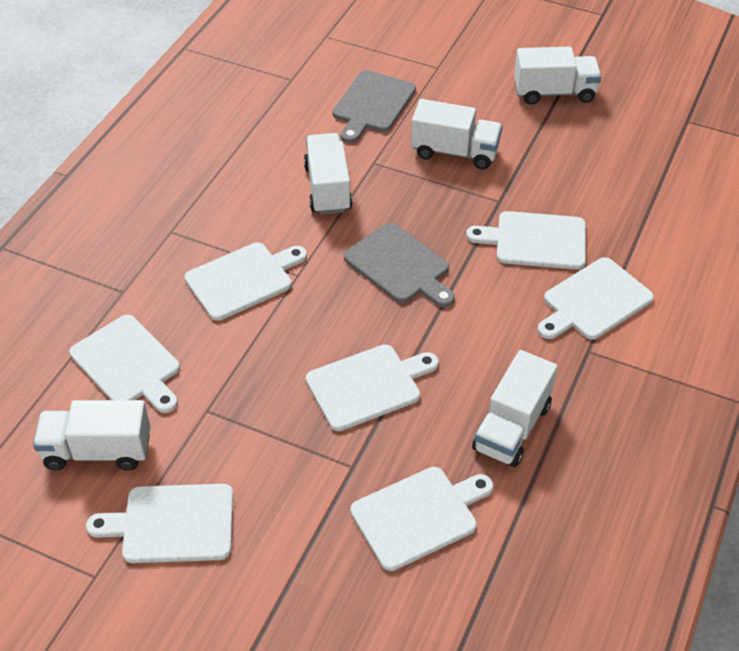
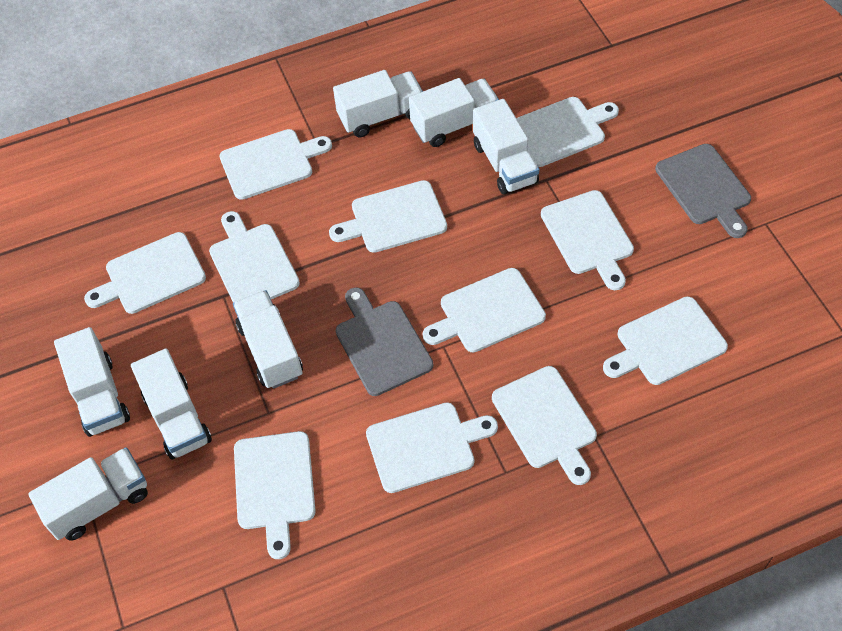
white cutting board: [70,315,180,413] [86,484,233,563] [184,242,307,321] [306,344,439,431] [350,467,493,571] [466,211,586,270] [537,257,654,340] = 7 -> [84,232,206,314] [209,211,300,303] [219,129,332,200] [234,431,315,559] [329,180,447,253] [366,402,498,493] [423,268,546,352] [492,366,597,485] [516,97,619,167] [541,190,634,290] [603,296,728,385] = 11
white truck: [33,400,151,471] [304,133,352,215] [411,99,502,169] [472,350,558,467] [514,47,602,105] = 5 -> [28,447,148,541] [54,327,130,437] [131,349,212,460] [233,290,303,389] [333,70,423,137] [409,78,499,147] [473,99,539,195] = 7

